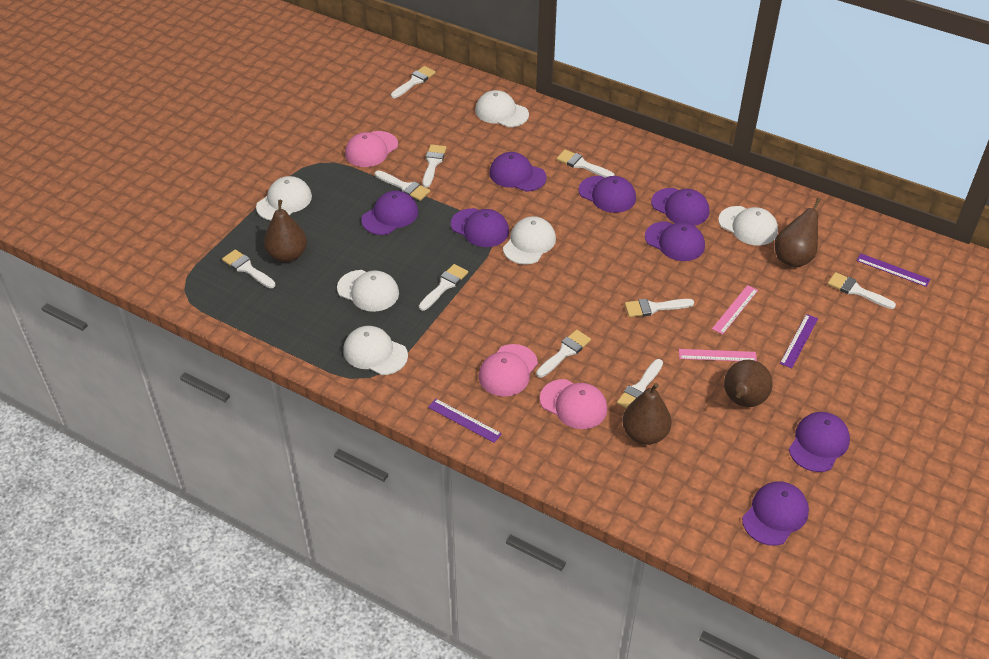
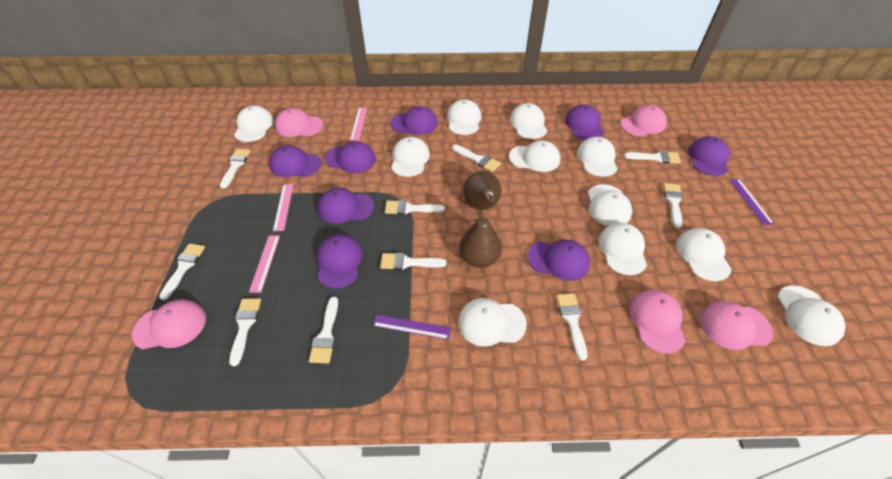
brown pear: [264,200,307,262] [622,383,671,445] [724,360,773,407] [774,198,821,268] = 4 -> [459,210,502,268] [463,171,501,210] = 2
pink cap: [345,131,398,167] [478,344,538,397] [540,379,607,429] = 3 -> [132,300,206,349] [275,108,323,137] [621,105,667,137] [629,290,686,354] [699,301,773,350] = 5
pink ruler: [679,349,757,361] [712,285,758,335] = 2 -> [249,235,280,293] [273,184,294,231] [350,107,367,141] = 3
purple ruler: [428,399,502,443] [780,314,818,368] [857,253,930,287] = 3 -> [373,314,451,340] [730,179,774,225] = 2
white cap: [256,176,312,220] [337,270,399,312] [343,326,408,375] [475,90,529,127] [503,216,556,265] [718,206,778,245] = 6 -> [234,106,274,142] [391,137,430,177] [447,99,481,135] [458,298,527,346] [509,103,547,139] [509,140,560,172] [577,137,618,177] [588,184,632,226] [598,223,647,275] [676,228,732,281] [778,285,846,346] = 11

